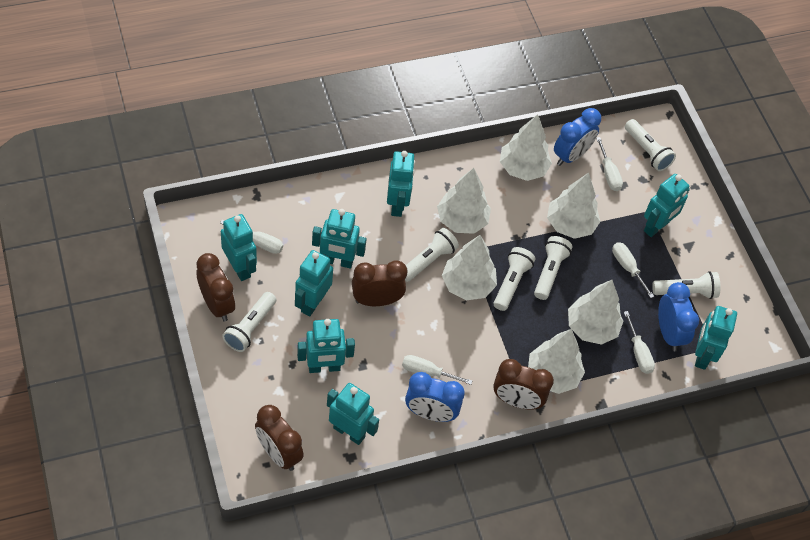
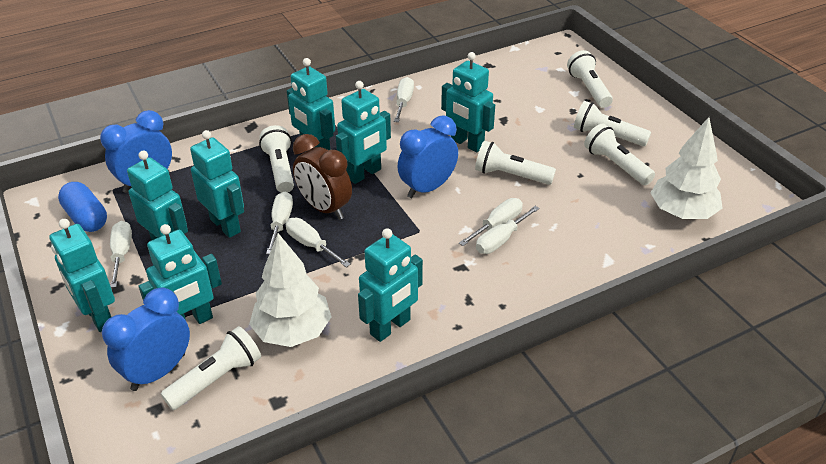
blue capsule: none = 0 -> [58,182,107,232] = 1
brown clock: [196,253,235,322] [255,405,304,471] [352,260,407,306] [493,359,554,410] = 4 -> [293,134,352,220] = 1
white screwdriver: [220,220,283,254] [402,355,472,385] [596,137,623,191] [612,242,654,298] [624,311,655,374] = 5 -> [110,221,132,288] [266,192,293,254] [285,218,351,267] [394,77,414,122] [459,198,523,246] [476,206,540,254] = 6
white tree: [437,168,491,234] [442,235,497,300] [500,114,552,181] [528,329,585,394] [547,173,600,239] [568,280,623,345] = 6 -> [249,233,332,347] [651,117,722,219] = 2

